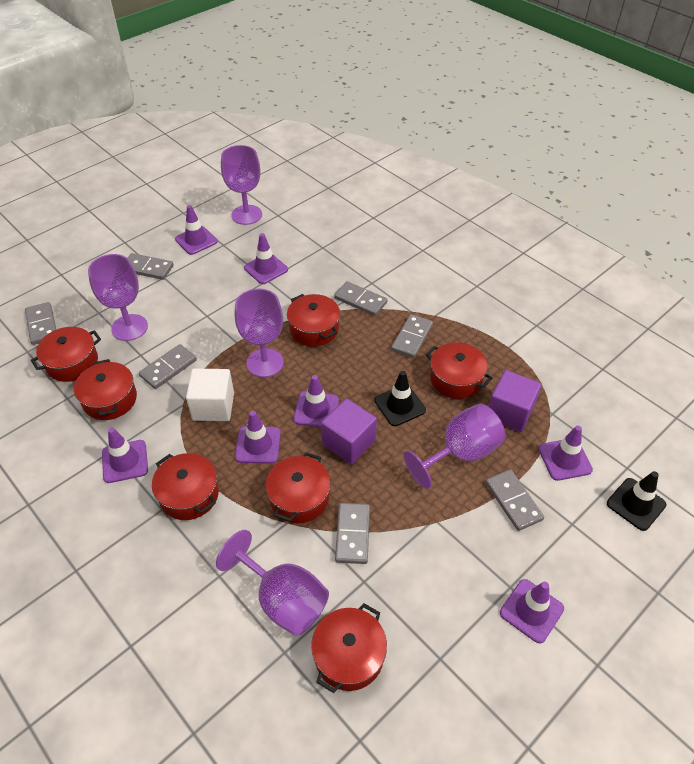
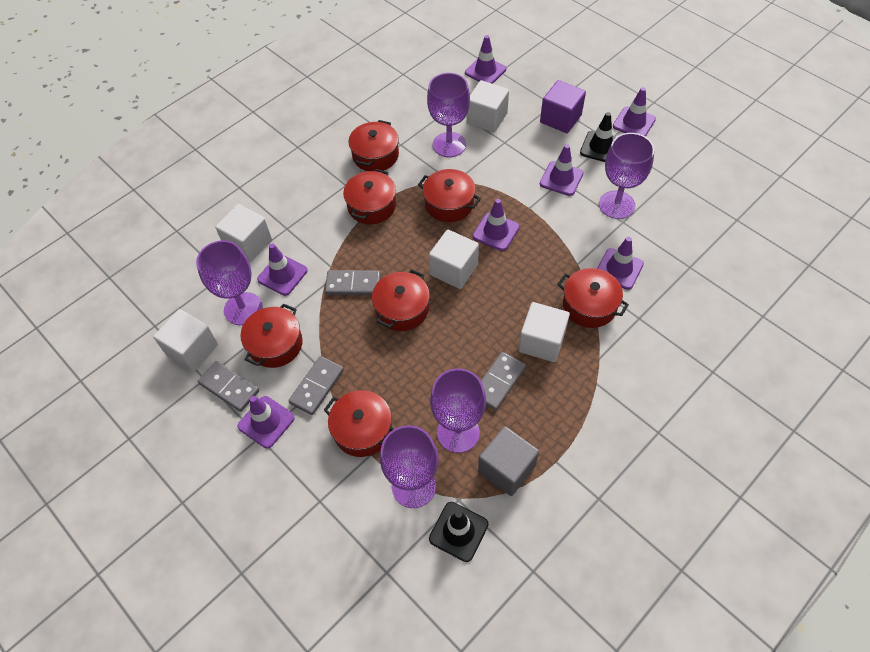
grey cube: none = 0 -> [478,426,539,496] = 1
grey domino: [25,302,56,345] [128,253,174,280] [139,344,197,389] [334,281,387,316] [335,503,370,564] [391,314,433,358] [485,469,544,531] = 7 -> [198,361,259,412] [288,356,344,415] [325,270,381,295] [481,352,526,410] = 4
purple cube: [321,399,377,464] [489,370,541,432] = 2 -> [540,80,586,133] = 1
white cube: [186,369,234,421] = 1 -> [153,309,218,372] [215,204,272,262] [429,230,479,289] [467,80,509,133] [519,302,570,362] = 5

